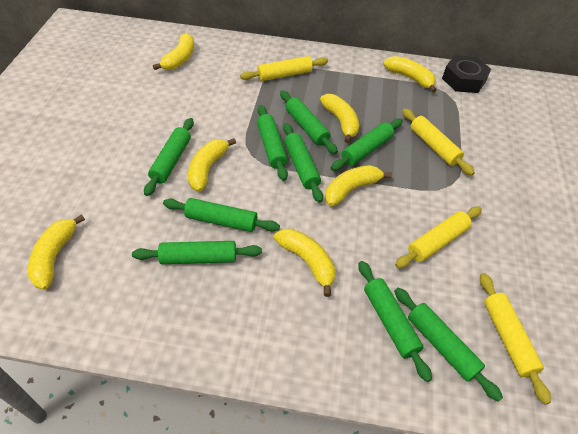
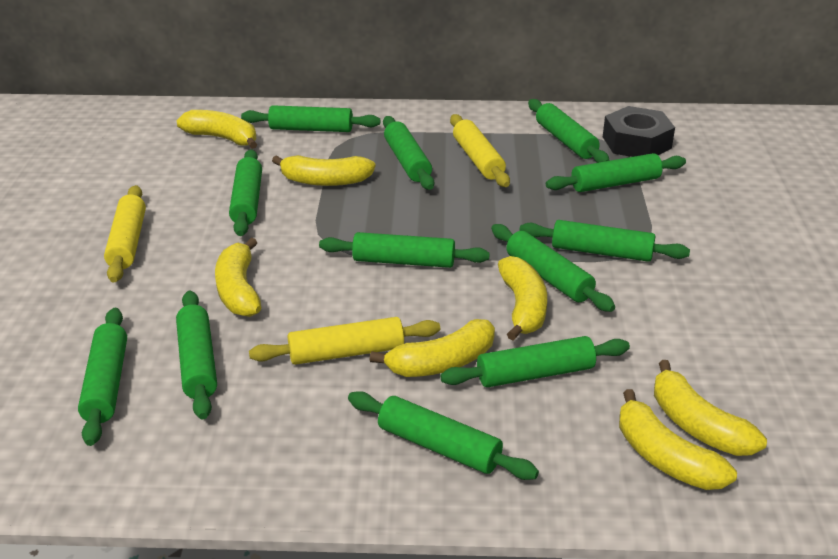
green rolling pin: [132,241,262,264] [144,118,194,196] [163,198,280,232] [257,105,288,181] [280,90,338,154] [283,123,323,203] [331,118,403,171] [358,261,432,382] [394,288,503,402] = 9 -> [78,308,127,446] [176,291,217,419] [229,149,262,236] [241,105,380,132] [319,232,490,268] [348,391,539,480] [383,116,434,190] [440,336,630,387] [491,224,615,312] [519,220,690,262] [528,99,610,163] [546,153,686,192] = 12
yellow rolling pin: [240,56,328,81] [395,206,482,268] [402,108,475,176] [480,273,551,404] = 4 -> [104,185,146,282] [249,317,440,365] [450,114,510,187] = 3

